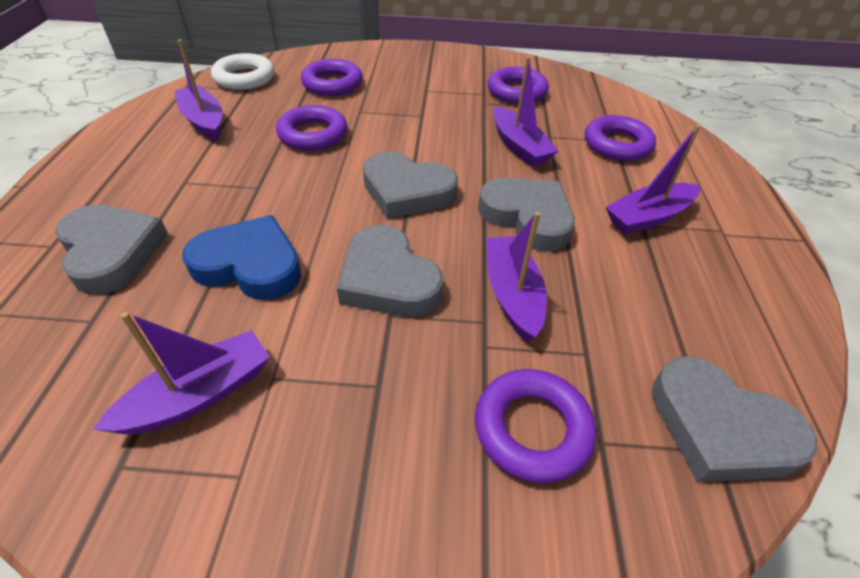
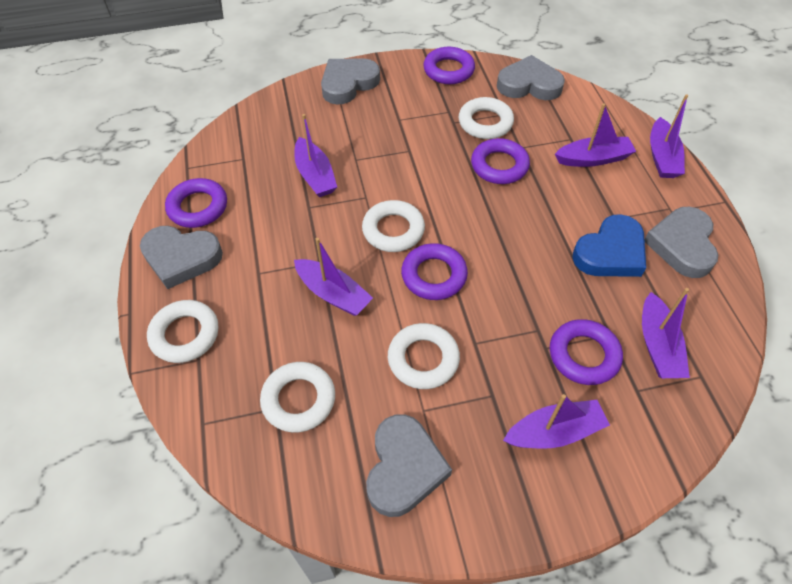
purple boat: [93,312,270,435] [174,40,222,141] [486,212,547,342] [493,57,558,166] [606,125,700,234] = 5 -> [294,114,337,197] [294,238,373,316] [503,394,610,449] [555,103,636,167] [642,288,690,378] [650,94,688,178] = 6
white ring: [211,53,274,90] = 1 -> [147,300,218,363] [260,362,335,433] [362,200,425,252] [388,323,460,389] [459,97,514,139] = 5

